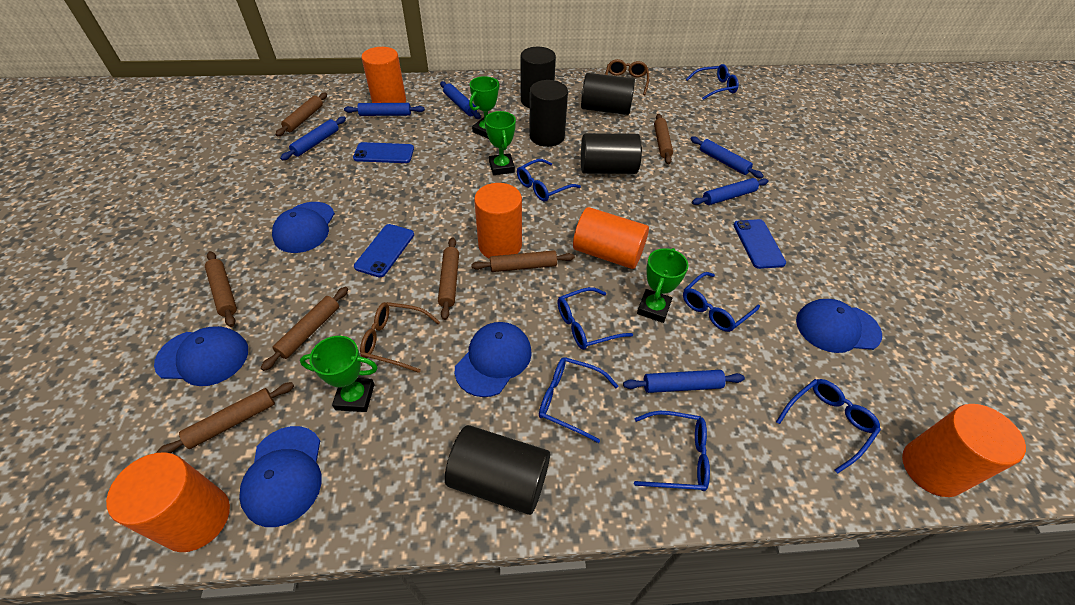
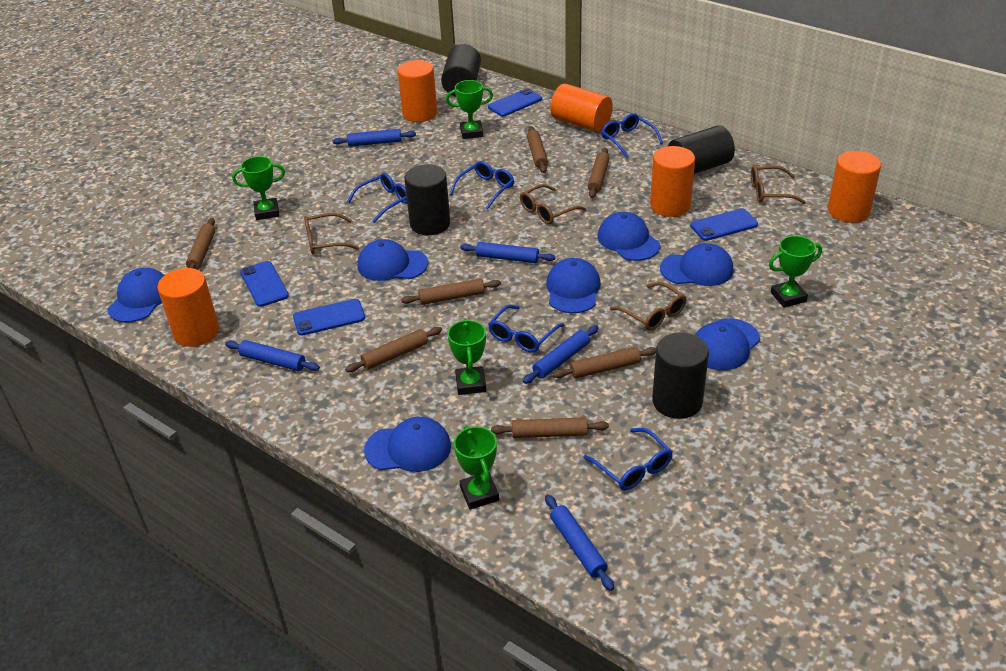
black cylinder: [445,425,550,515] [521,47,556,108] [529,80,568,147] [581,73,635,115] [581,133,642,174] = 5 -> [404,164,450,235] [441,44,481,97] [652,332,709,419] [668,125,735,174] = 4
blue cap: [154,326,248,386] [239,426,322,527] [272,202,335,253] [455,322,532,397] [796,299,882,353] = 5 -> [108,268,164,323] [357,239,428,281] [364,417,451,472] [546,258,601,313] [597,212,660,261] [660,243,734,286] [695,318,760,370] = 7
blue glasses: [517,159,581,202] [539,357,618,443] [557,287,633,350] [634,411,710,491] [683,272,760,332] [686,64,739,100] [776,379,881,474] = 7 -> [347,173,407,223] [450,161,514,210] [488,305,565,353] [583,428,673,490] [601,113,663,158] = 5
blue phone: [353,142,414,163] [354,224,414,277] [734,219,786,269] = 3 -> [240,261,289,307] [293,299,365,335] [488,88,542,117] [690,208,758,241] = 4
blue rolling pin: [280,116,346,160] [344,103,425,116] [440,81,481,119] [623,370,745,393] [691,136,764,178] [692,178,768,205] = 6 -> [225,340,320,371] [332,129,416,147] [460,242,555,263] [523,325,599,384] [545,494,614,591] = 5
brown glasses: [360,302,440,373] [605,59,649,95] = 2 -> [304,213,359,254] [520,184,586,224] [610,282,687,331] [751,166,806,204] = 4
green trophy: [300,336,378,412] [469,76,500,139] [484,111,516,175] [637,248,688,323] = 4 -> [232,156,285,220] [446,80,493,139] [447,319,486,395] [454,425,499,509] [769,236,822,308] = 5

